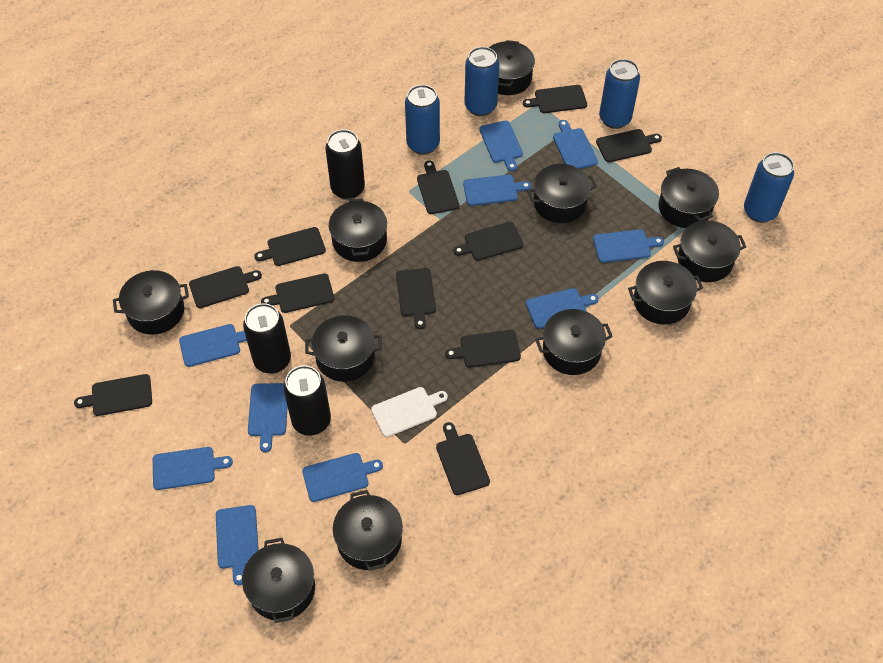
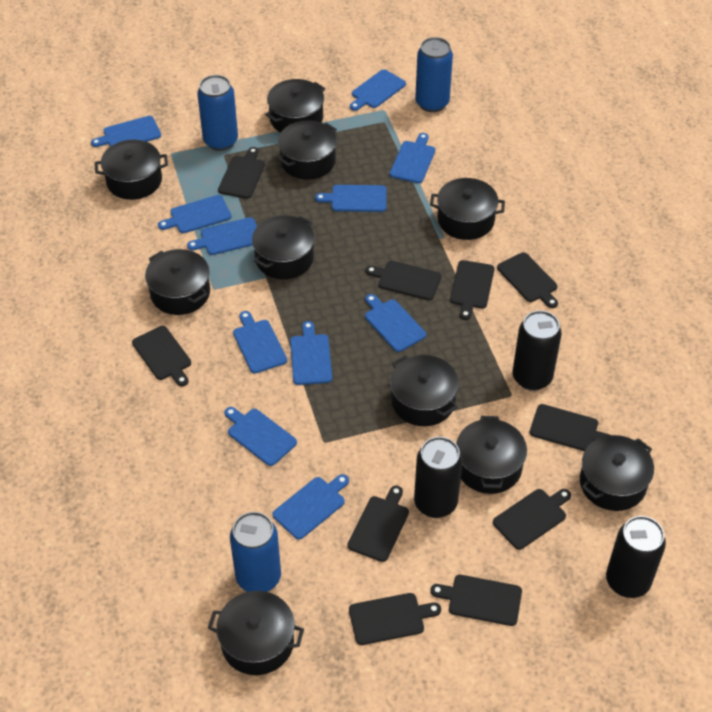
black cutting board: [74,374,152,416] [189,266,262,308] [254,227,326,266] [261,273,334,313] [396,268,436,329] [417,161,459,214] [436,422,490,495] [445,330,521,368] [453,222,524,261] [523,85,587,113] [596,129,662,162] = 11 -> [132,326,191,386] [218,147,265,199] [347,486,409,562] [349,593,441,645] [366,261,442,300] [430,575,522,626] [450,260,495,320] [493,489,571,550] [497,252,558,308] [529,404,610,451] = 10
black pot: [113,270,189,335] [242,538,315,623] [305,315,382,382] [329,198,387,262] [333,490,403,571] [489,40,535,95] [527,164,597,223] [535,309,613,375] [628,261,703,325] [659,167,719,228] [673,220,746,282] = 11 -> [95,140,168,200] [145,249,210,315] [208,591,304,675] [252,215,315,279] [266,79,325,133] [278,120,337,180] [390,355,459,426] [430,178,505,240] [456,416,527,494] [580,435,654,511] = 10
blue can: [405,85,440,155] [465,47,499,116] [599,59,640,129] [744,152,794,223] = 4 -> [197,75,238,151] [230,512,281,592] [415,37,453,112] = 3
blue cutting board: [153,447,233,490] [179,324,247,367] [216,505,259,585] [248,383,288,452] [302,453,383,502] [463,175,531,206] [479,121,523,172] [526,288,599,329] [553,120,598,169] [593,229,664,263] = 10 -> [91,116,161,147] [158,195,232,233] [187,217,257,255] [224,407,297,466] [233,311,287,373] [272,474,349,540] [290,321,332,385] [315,185,387,212] [350,69,406,111] [365,294,426,352] [390,133,435,183] = 11
white cutting board: [371,387,448,437] = 1 -> none = 0

